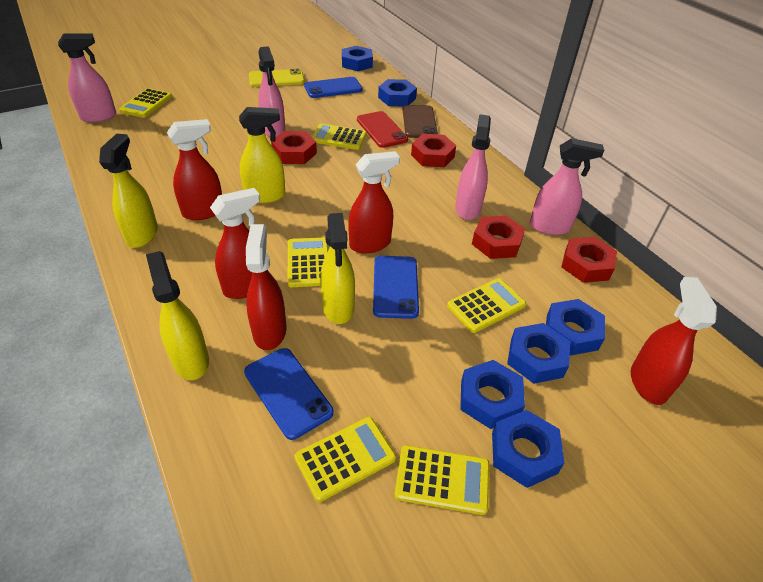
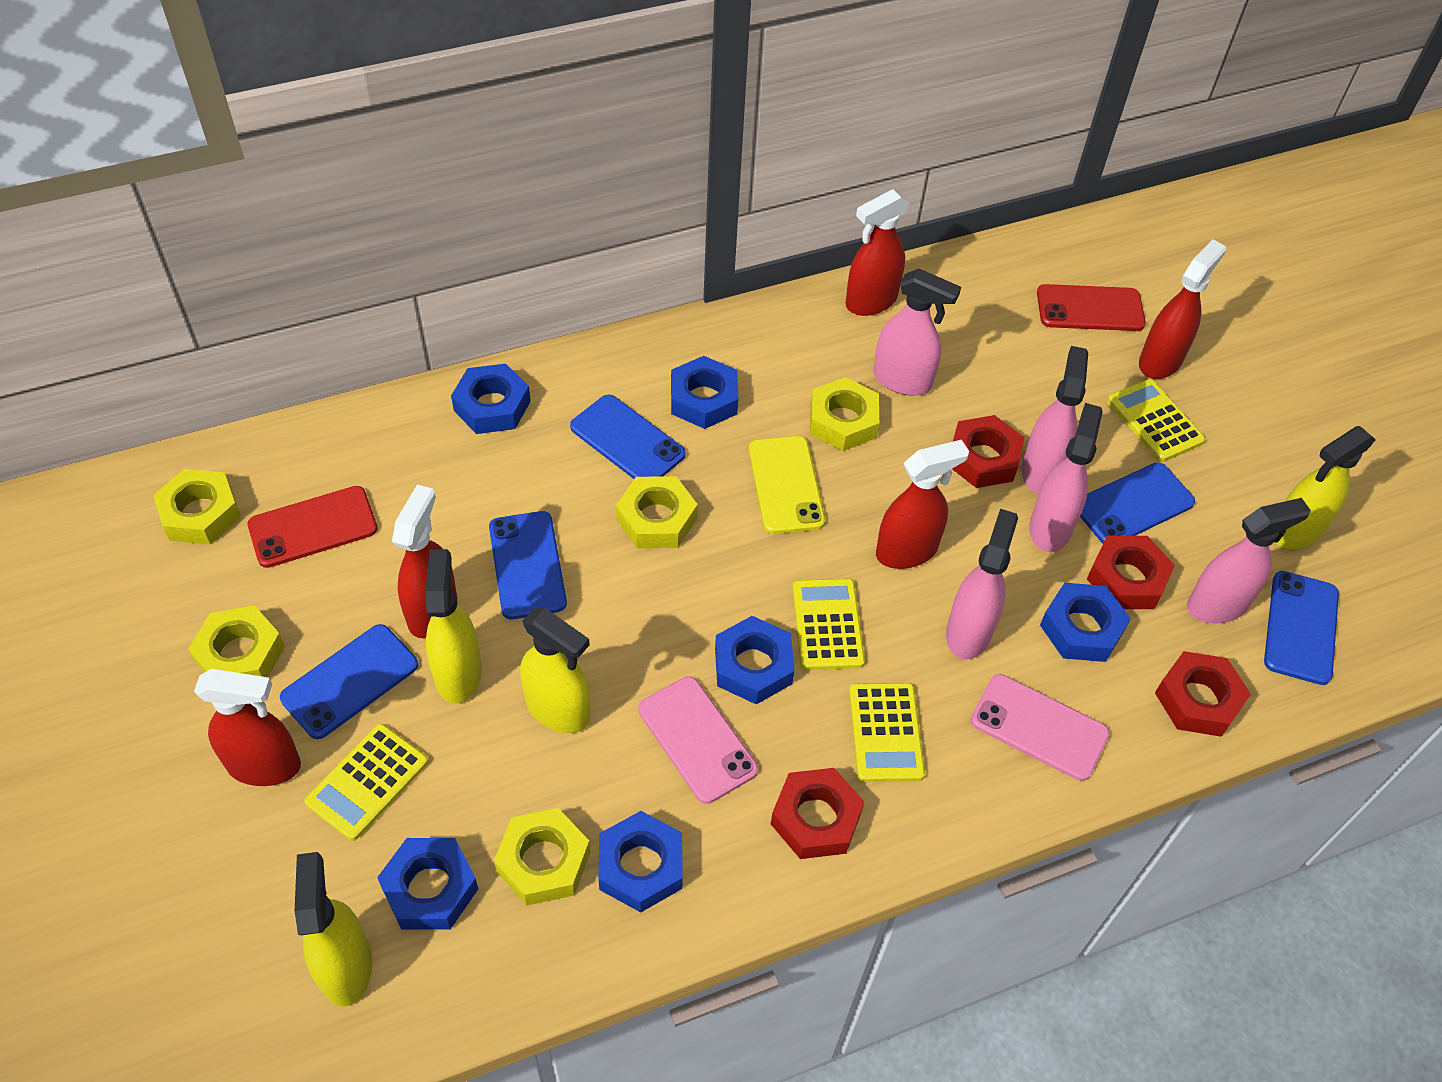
blue phone: [244,348,334,440] [304,77,363,98] [373,256,419,319] = 3 -> [280,624,418,739] [489,511,567,619] [570,394,686,479] [1080,462,1195,543] [1264,571,1339,685] = 5
brown phone: [403,105,438,138] = 1 -> none = 0
pink phone: none = 0 -> [638,676,758,804] [971,674,1110,781] = 2
pink spray bottle: [58,34,116,123] [258,46,285,137] [455,114,491,220] [530,138,604,235] = 4 -> [873,269,961,396] [946,509,1018,659] [1022,346,1088,494] [1029,403,1103,552] [1187,498,1311,624] = 5
red phone: [357,111,408,148] = 1 -> [248,486,377,568] [1037,284,1146,331] = 2
yellow calculator: [119,88,172,118] [288,238,328,287] [295,417,396,502] [311,123,367,150] [394,445,490,515] [447,278,526,333] = 6 -> [305,724,428,841] [792,579,865,670] [849,683,925,782] [1107,379,1205,462] = 4
yellow nut: none = 0 -> [153,469,241,545] [188,605,285,677] [494,808,590,905] [616,476,698,548] [810,377,879,451] = 5

